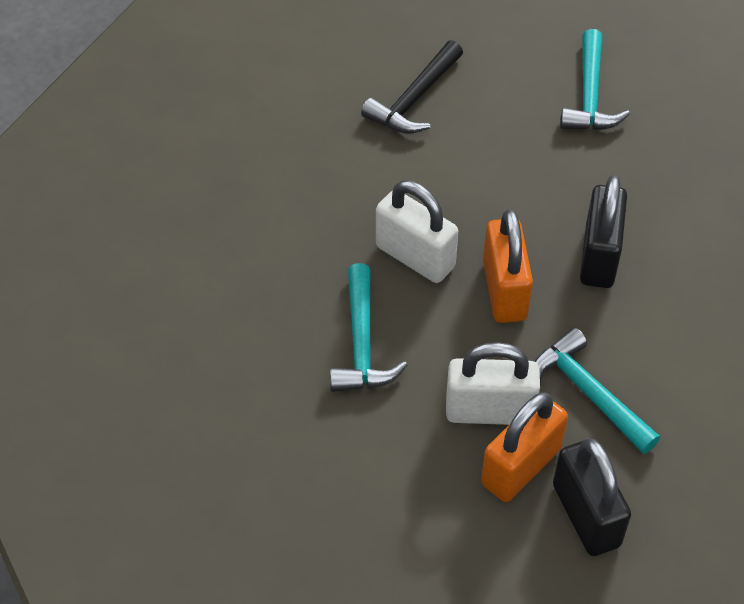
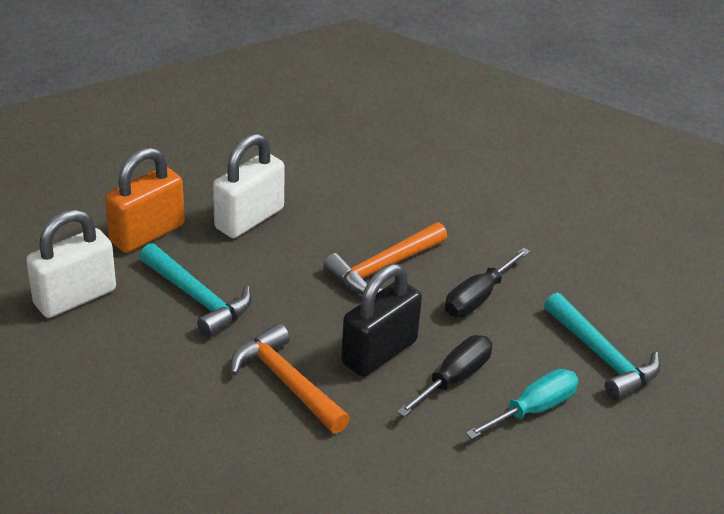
black hammer: [361,40,463,134] = 1 -> none = 0
black padlock: [553,438,631,556] [580,175,627,288] = 2 -> [341,264,422,377] = 1
black screwdriver: none = 0 -> [397,335,492,417] [445,248,530,317] = 2
orange hammer: none = 0 -> [231,323,350,433] [323,222,447,295] = 2
orange padlock: [481,392,568,502] [483,209,533,323] = 2 -> [105,147,185,253] = 1
turquoise hammer: [330,263,407,392] [534,328,660,454] [560,29,630,130] = 3 -> [140,243,252,338] [544,293,661,401] = 2
turquoise screwdriver: none = 0 -> [466,369,579,439] = 1

